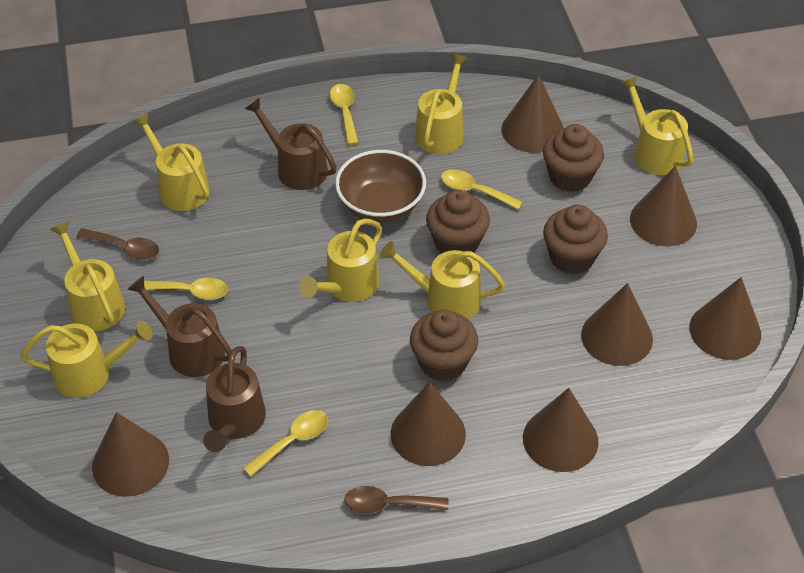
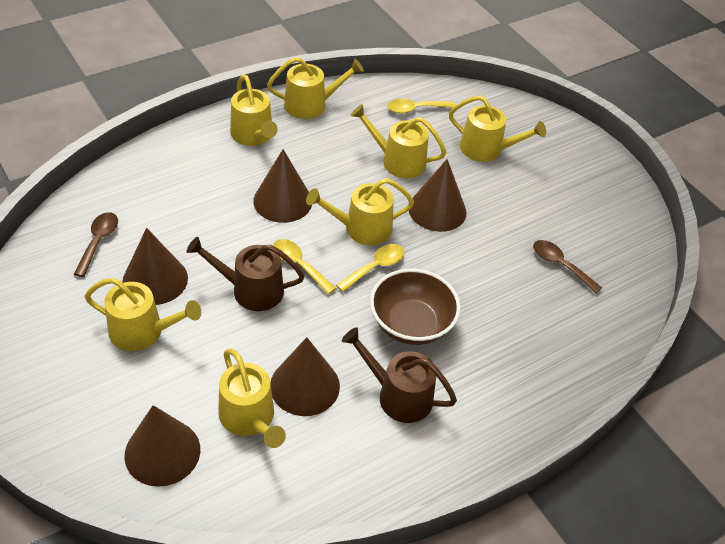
brown cone: [92,412,169,497] [391,382,466,466] [501,74,564,153] [523,388,599,472] [581,283,653,366] [630,166,697,246] [689,277,761,360] = 7 -> [122,228,188,305] [124,405,200,487] [253,149,312,223] [270,337,340,416] [409,159,467,232] = 5
brown cupcake: [410,310,478,381] [426,190,490,253] [543,124,604,192] [543,204,608,274] = 4 -> none = 0
brown watering can: [127,276,232,377] [203,346,266,452] [245,98,337,190] = 3 -> [187,237,305,311] [342,327,457,423] = 2
yellow spoon: [144,278,228,300] [243,410,328,477] [330,84,358,145] [441,169,523,210] = 4 -> [273,239,336,294] [336,244,404,292] [387,99,455,113] = 3

